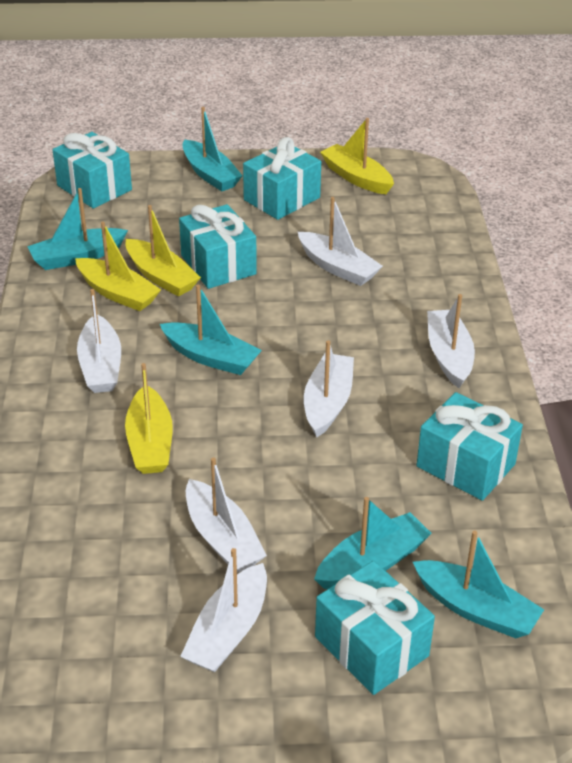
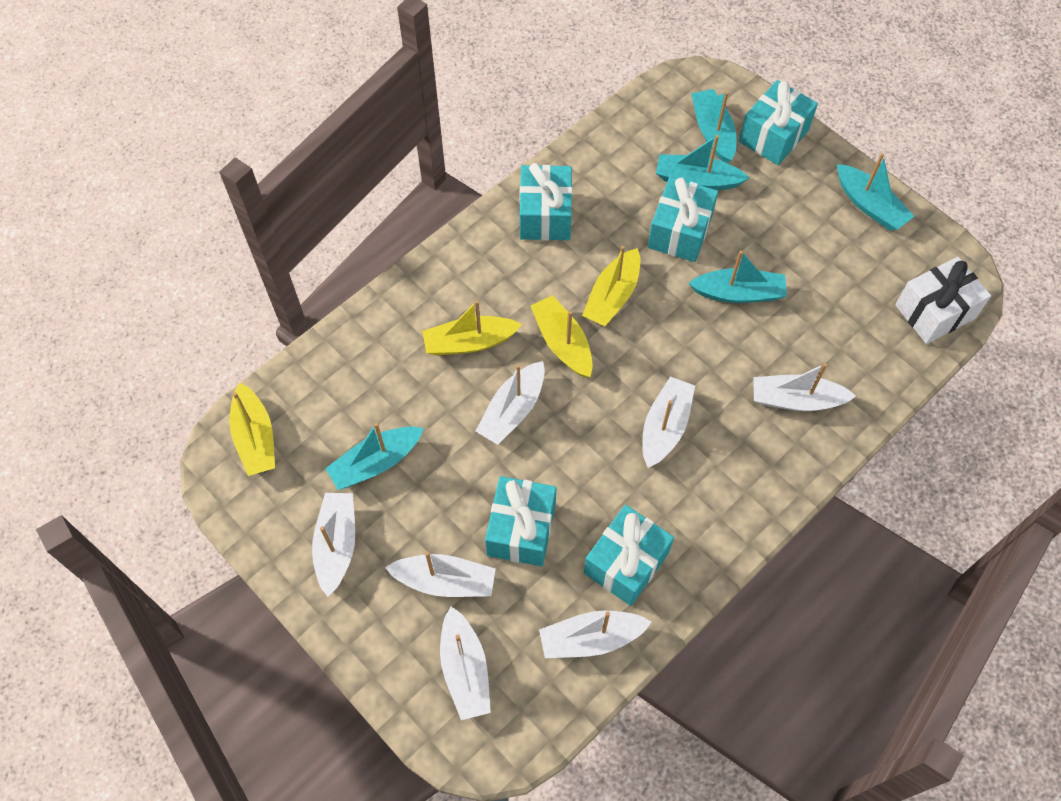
white boat: [77,289,121,393] [180,548,267,672] [186,457,267,573] [298,197,383,286] [304,340,354,437] [427,294,475,388] = 6 -> [312,493,355,597] [385,551,496,597] [440,606,491,720] [476,361,545,445] [539,611,652,658] [642,377,695,468] [754,363,856,411] = 7
white gift: none = 0 -> [895,257,991,344] = 1

